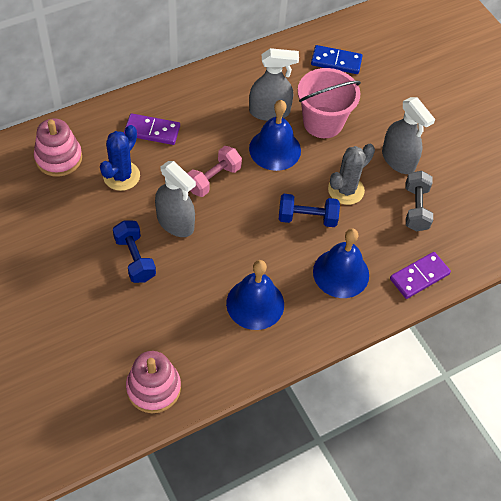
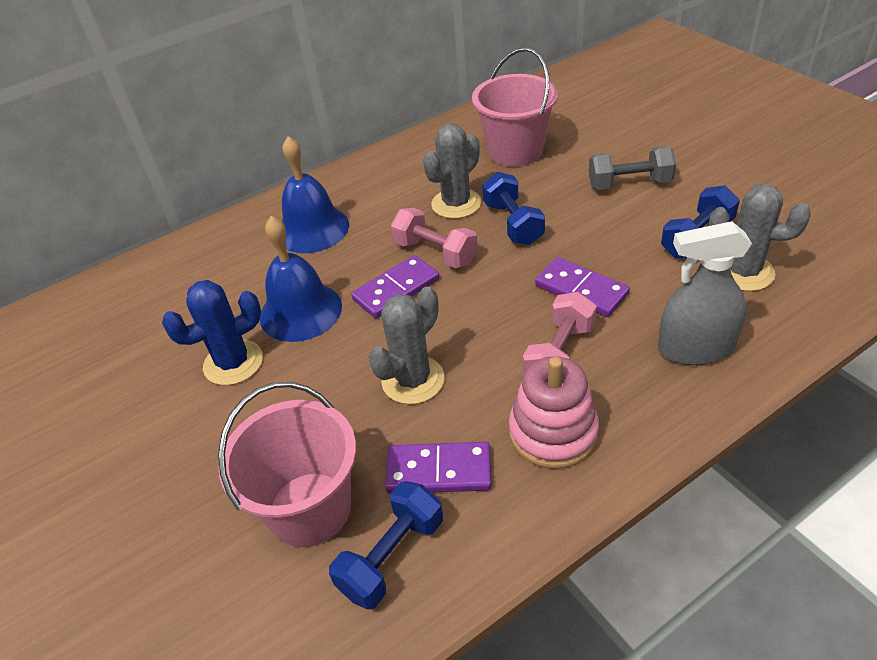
blue bell: [226,260,284,330] [249,100,301,171] [313,228,369,298] = 3 -> [260,216,342,342] [282,136,349,253] = 2
blue domino: [311,45,363,74] = 1 -> none = 0
blue dumbbell: [113,220,156,283] [279,194,340,227] = 2 -> [329,481,443,610] [482,172,545,245] [661,185,740,258] = 3
grey cactus: [328,144,375,205] = 1 -> [369,287,445,404] [423,123,481,219] [709,184,811,291] = 3
grey spray bottle: [155,161,196,237] [249,48,299,121] [382,97,435,174] = 3 -> [658,221,752,365] = 1
pink bucket: [297,68,361,138] = 1 -> [218,382,356,547] [472,47,558,167] = 2
pink dumbbell: [187,146,242,197] = 1 -> [391,208,478,268] [523,292,597,374] = 2
pink stacking toy: [34,118,82,177] [126,351,181,413] = 2 -> [509,356,599,469] = 1
purple domino: [124,113,180,145] [390,252,451,299] = 2 -> [351,255,439,319] [385,442,491,494] [535,257,630,317] = 3

